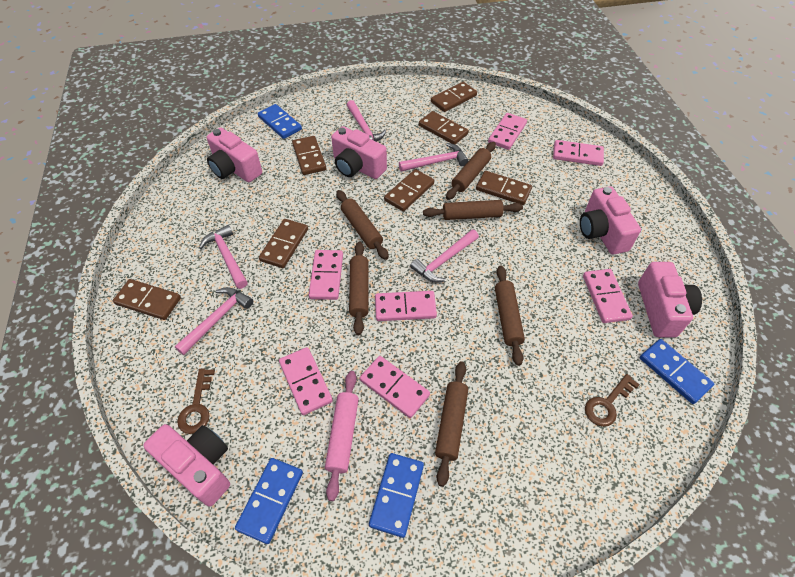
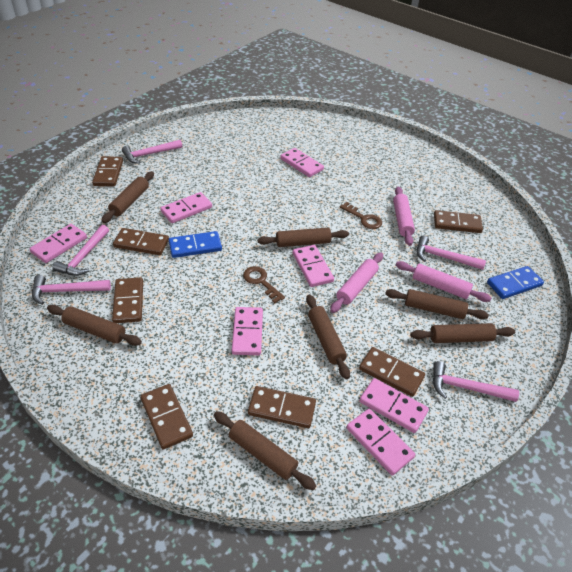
blue domino: [235,458,303,544] [258,104,302,139] [369,453,424,538] [640,339,714,404] = 4 -> [169,231,222,258] [487,266,544,299] = 2
brown rolling pin: [336,190,389,260] [349,241,369,335] [423,200,523,220] [435,361,468,487] [446,142,496,200] [495,265,525,366] = 6 -> [47,305,142,346] [101,171,154,223] [214,411,316,490] [258,228,349,247] [306,294,350,380] [385,289,489,319] [410,323,515,343] = 7
pink camera: [143,424,230,507] [207,128,262,182] [331,126,387,179] [580,186,641,254] [638,262,702,337] = 5 -> none = 0
pink rolling pin: [325,371,359,501] = 1 -> [330,253,383,313] [393,187,415,246] [396,261,491,302] = 3

